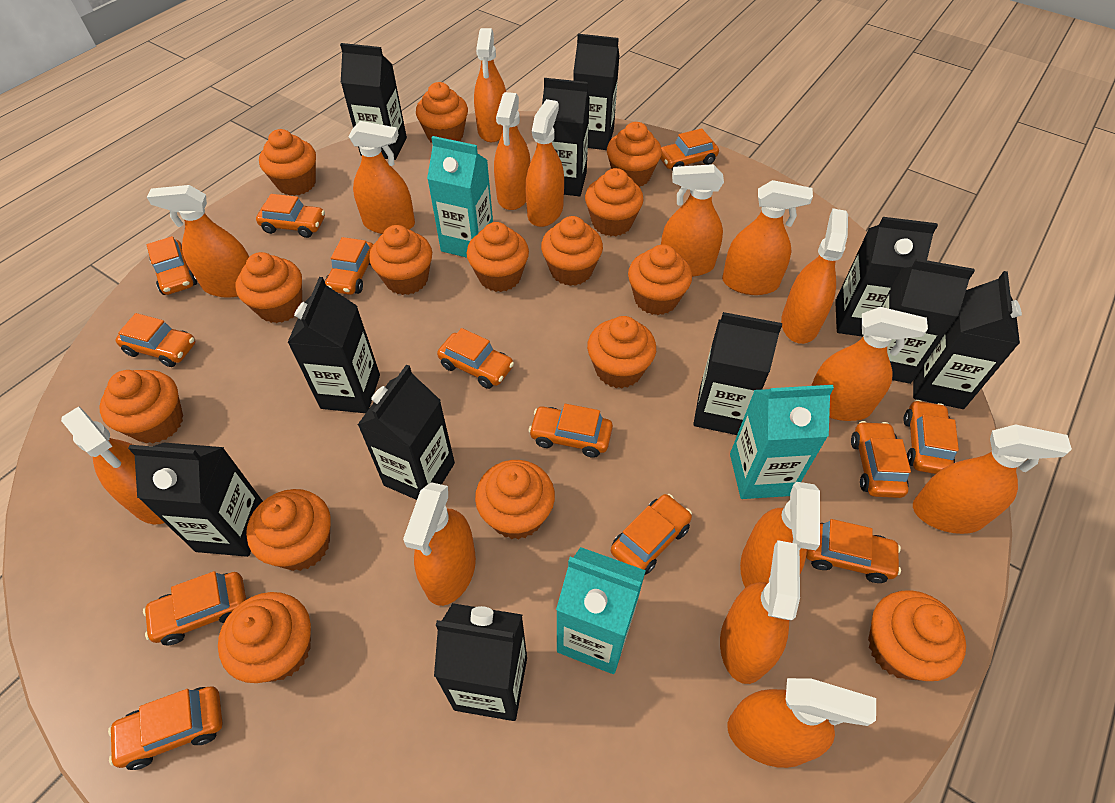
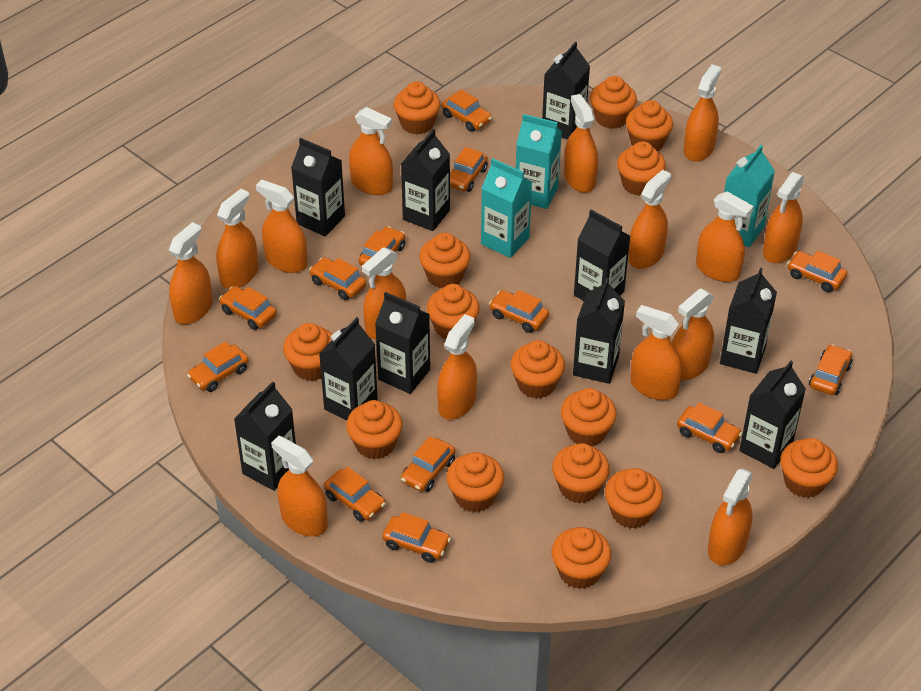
black carton: [128,443,263,557] [287,277,380,413] [340,43,407,160] [358,364,455,500] [434,603,527,721] [542,78,590,196] [573,34,620,150] [693,312,782,435] [835,217,938,337] [881,259,975,384] [913,271,1022,409] = 11 -> [234,381,296,491] [291,138,345,236] [319,317,378,420] [375,292,430,394] [401,129,450,231] [542,42,590,140] [573,278,625,384] [574,210,630,301] [720,268,777,374] [739,360,806,469] = 10

